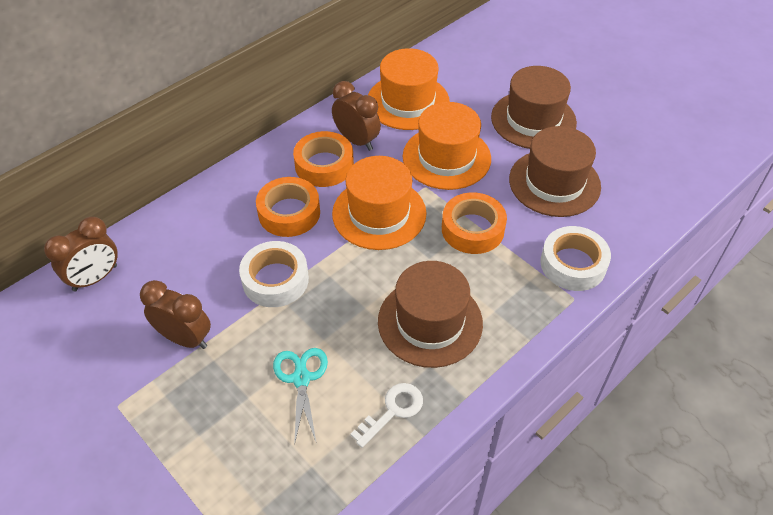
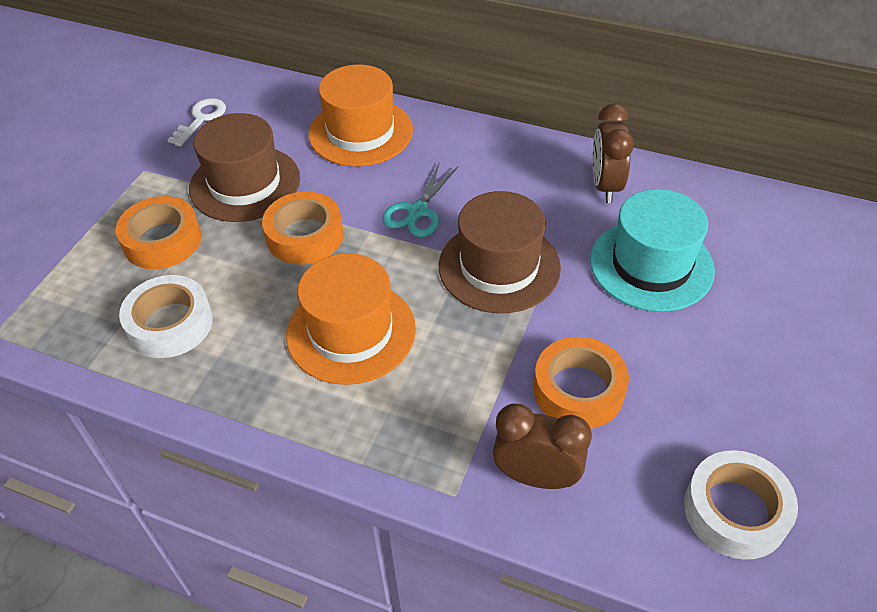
brown clock: [44,217,118,292] [140,280,211,349] [332,81,381,151] = 3 -> [493,404,592,489] [592,104,634,203] = 2
brown hat: [378,261,483,368] [491,66,577,149] [509,126,601,217] = 3 -> [189,113,300,222] [439,191,561,313] = 2
orange hat: [332,156,427,250] [368,48,450,130] [403,102,491,190] = 3 -> [286,253,416,385] [308,65,413,166] = 2
turquoise hat: none = 0 -> [590,189,715,312] = 1

